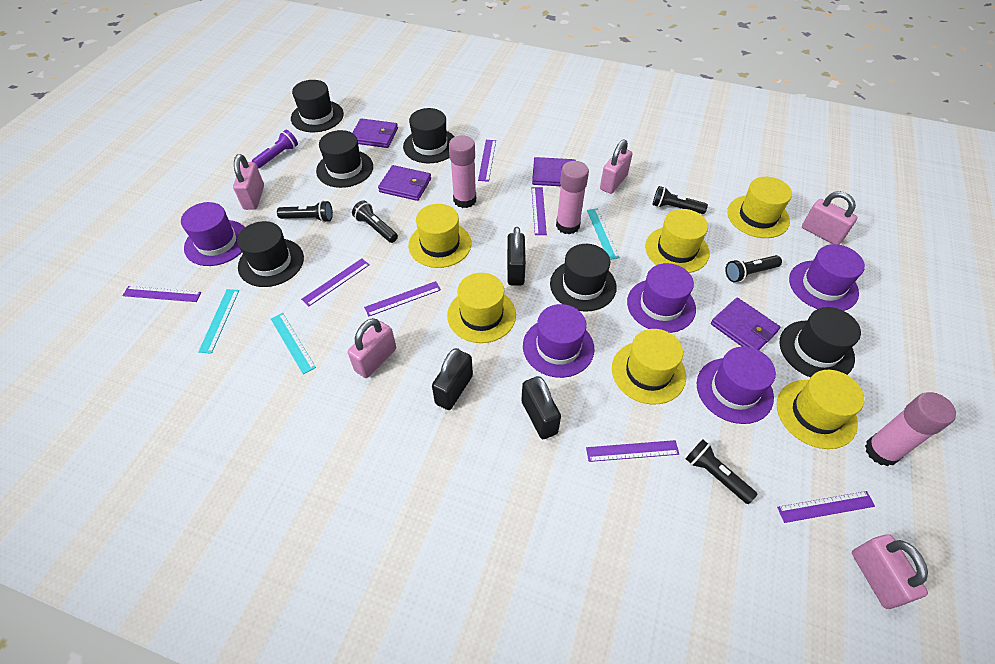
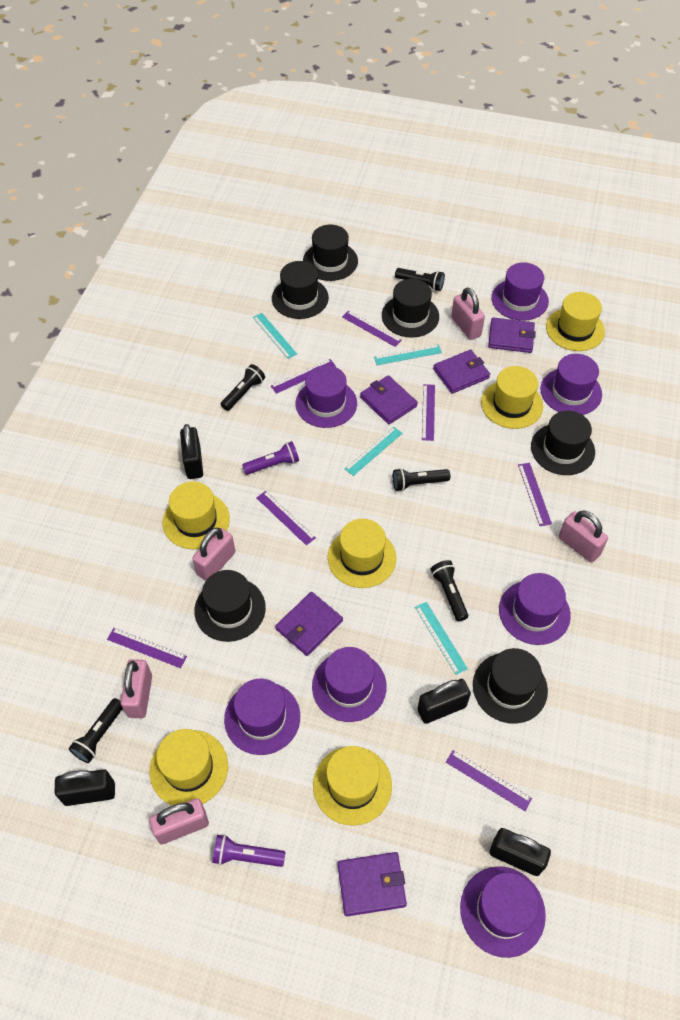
black padlock: [432,348,473,410] [507,227,526,285] [521,376,561,439] = 3 -> [55,769,115,806] [180,424,203,479] [418,679,471,724] [490,828,551,876] = 4
pink glue stick: [449,135,476,208] [556,161,589,234] [865,392,956,466] = 3 -> none = 0
purple flashlight: [252,130,298,168] = 1 -> [212,835,285,867] [242,441,299,475] = 2
purple hat: [181,202,245,266] [523,304,594,378] [627,263,696,333] [697,347,776,424] [789,244,865,311] = 5 -> [224,679,300,755] [296,365,357,428] [312,647,387,722] [460,866,546,958] [491,262,549,321] [499,573,571,645] [540,354,602,415] = 7
purple wallet: [352,118,398,148] [378,165,431,201] [532,157,576,186] [711,297,780,350] = 4 -> [275,592,343,656] [337,852,407,916] [360,375,418,424] [433,350,490,394] [488,317,536,353] = 5
turquoise ruler: [198,289,239,354] [271,313,316,374] [587,208,620,260] = 3 -> [253,313,297,359] [345,427,402,476] [374,344,442,365] [415,602,468,675] = 4

